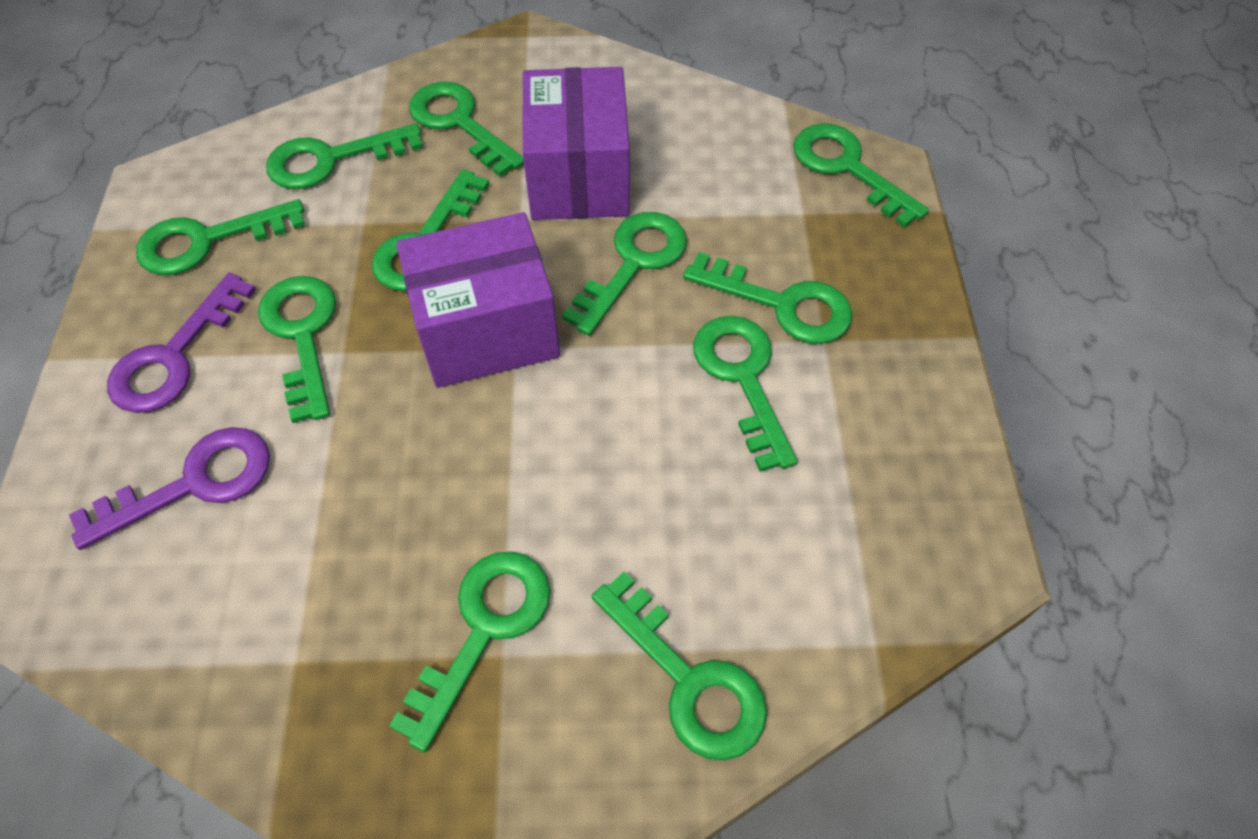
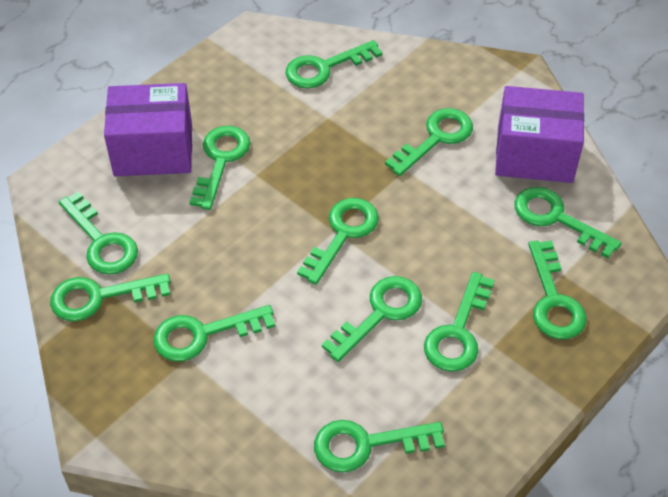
green key: [136,199,306,275] [258,276,336,423] [266,123,423,189] [371,169,489,292] [389,551,551,752] [409,82,524,177] [562,212,687,336] [592,571,767,761] [683,252,852,344] [693,316,798,472] [793,123,929,228] = 11 -> [50,274,171,321] [59,191,138,275] [153,305,275,361] [189,126,250,210] [286,40,382,89] [297,198,379,285] [314,420,445,473] [322,276,422,362] [385,108,473,176] [424,272,495,372] [515,187,622,258] [528,240,587,339] = 12
purple key: [69,427,270,550] [107,273,256,413] = 2 -> none = 0

